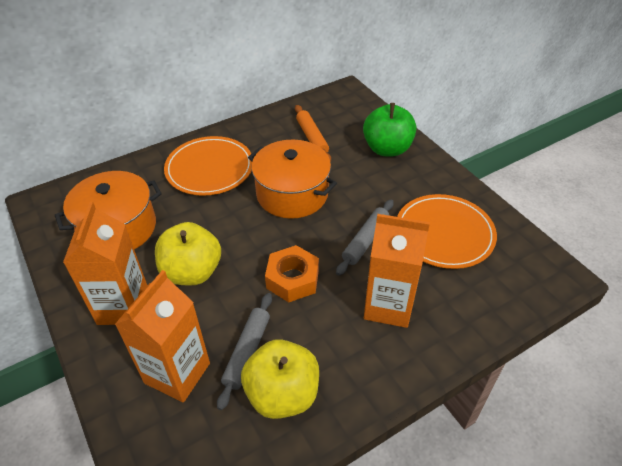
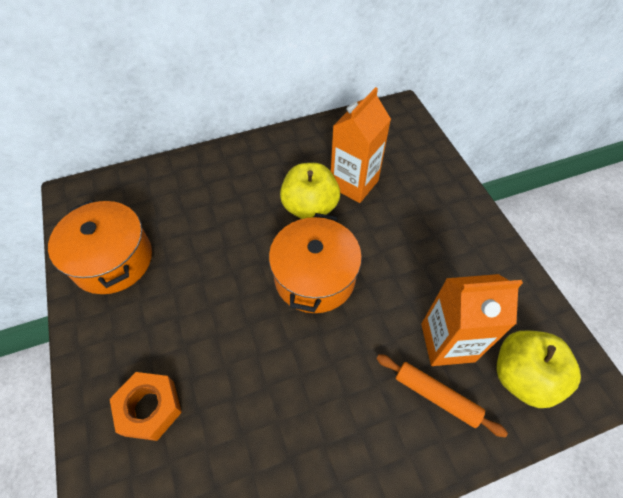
green apple: [363,103,416,157] = 1 -> none = 0
grey rolling pin: [217,293,272,410] [336,199,394,276] = 2 -> none = 0
orange carton: [63,202,147,325] [115,270,210,402] [364,214,430,328] = 3 -> [331,87,391,203] [421,274,523,366] = 2
orange plate: [164,136,252,196] [397,194,497,269] = 2 -> none = 0

